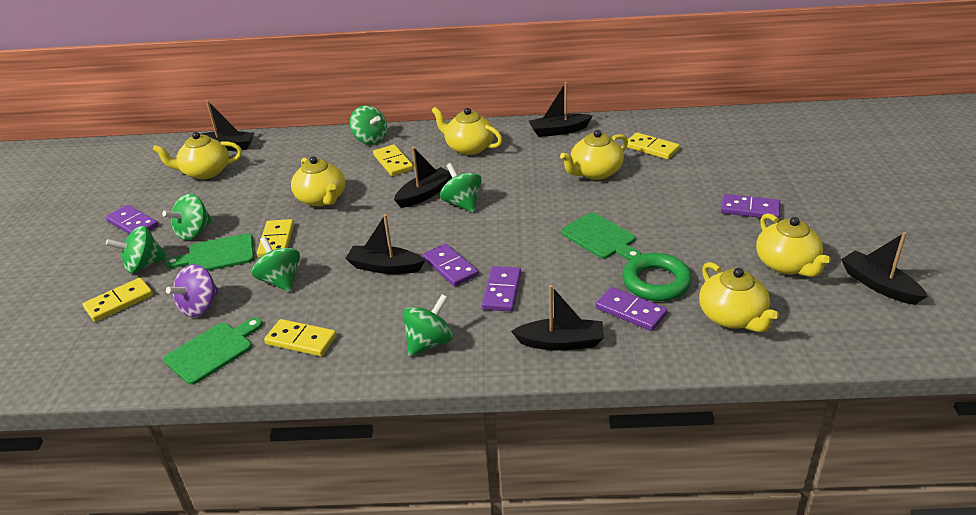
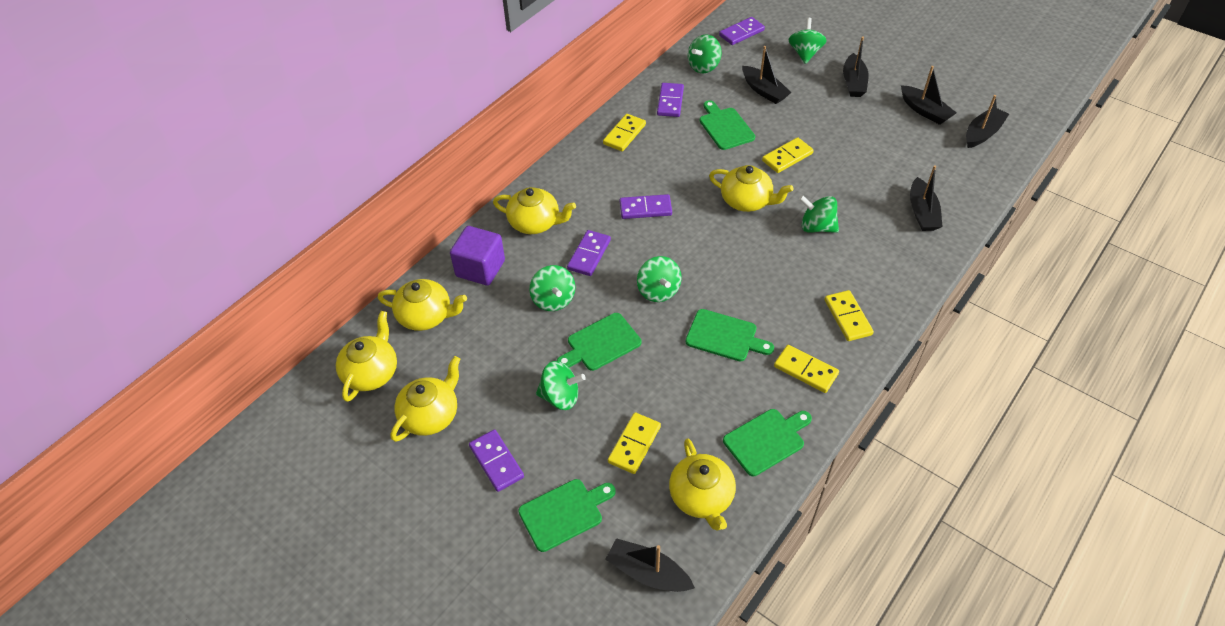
green cutting board: [164,318,263,385] [165,233,254,271] [561,213,641,261] = 3 -> [518,479,616,552] [557,313,641,371] [685,309,774,361] [700,100,755,150] [723,409,812,476] = 5
green ring: [622,253,692,301] = 1 -> none = 0
purple cube: none = 0 -> [450,226,505,286] = 1
purple spinning top: [166,264,219,317] = 1 -> none = 0

